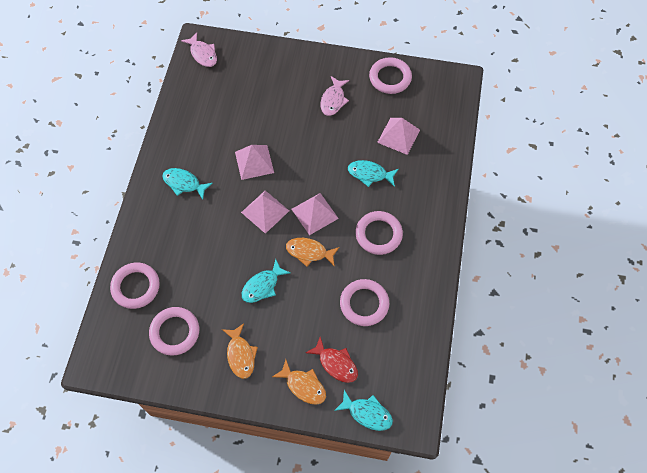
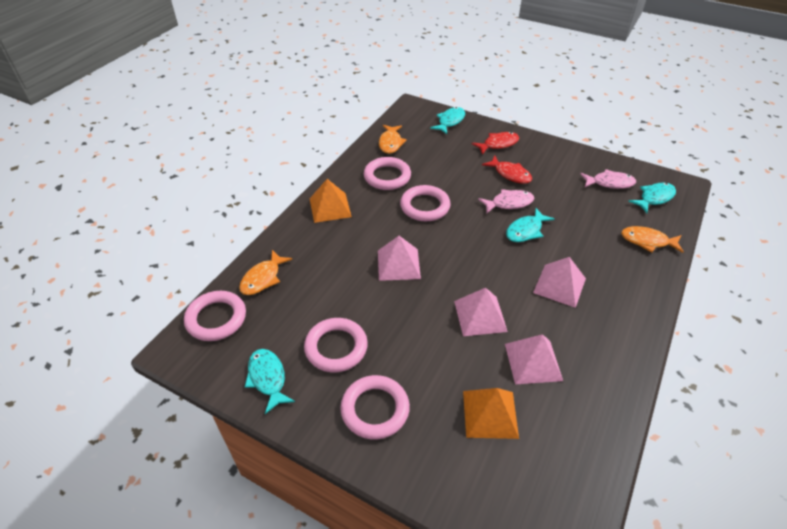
orange pyramid: none = 0 -> [310,179,352,223] [463,388,519,439] = 2
red fish: [306,337,358,383] = 1 -> [471,132,519,155] [482,156,532,184] = 2

